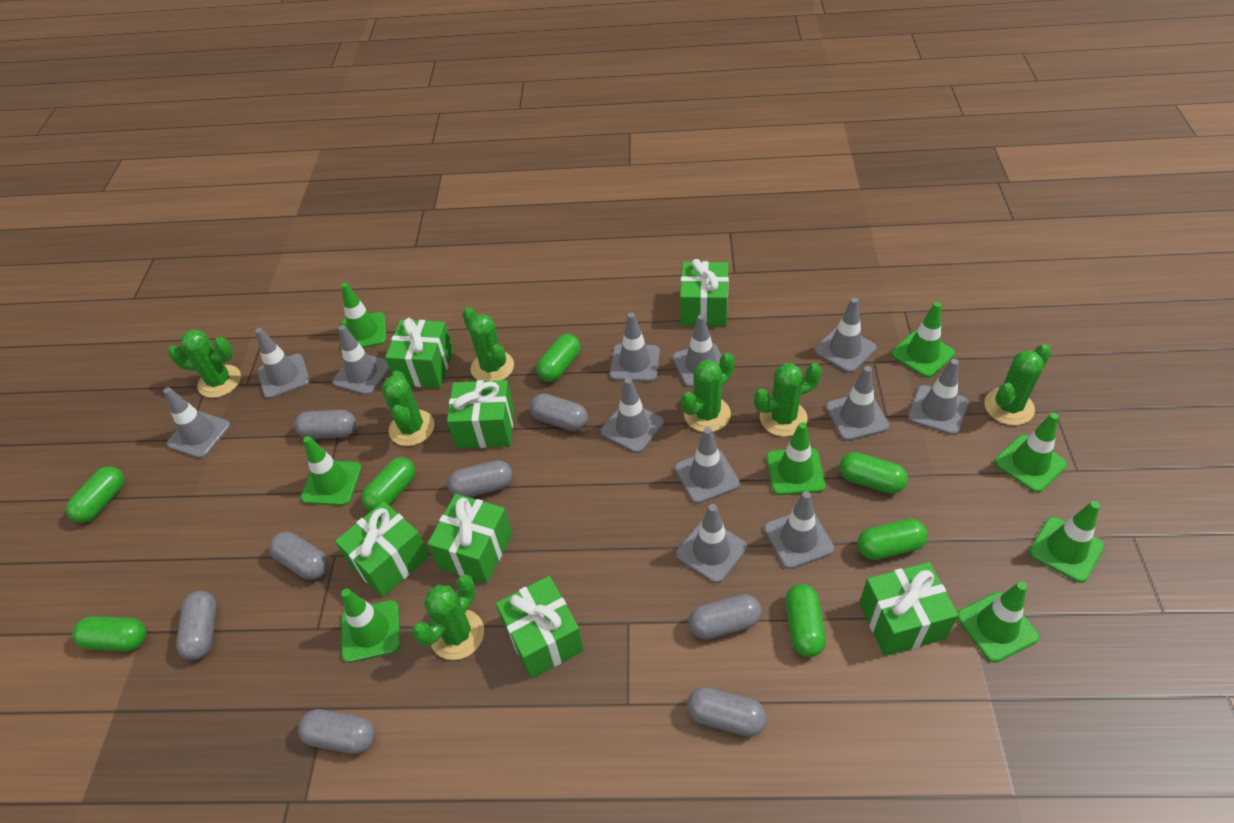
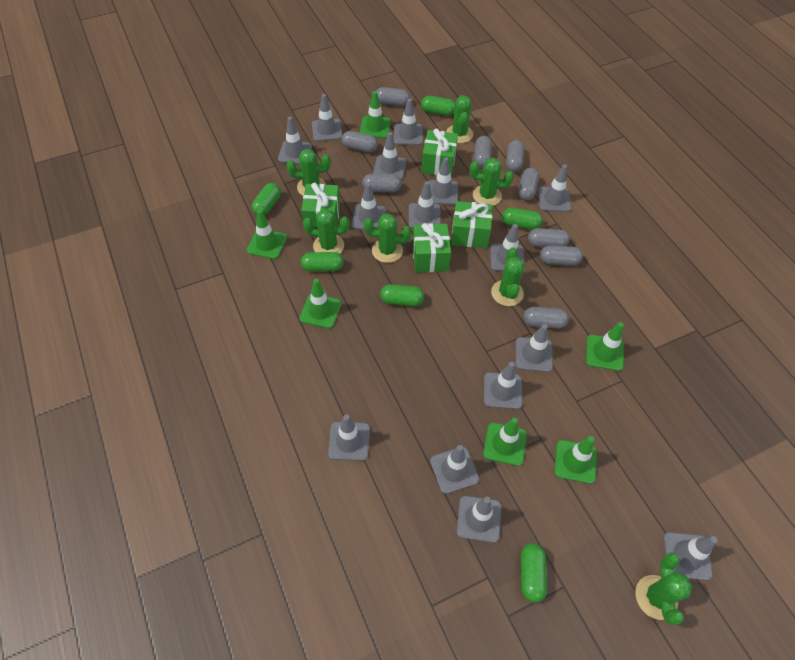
green capsule: [66,466,125,523] [72,616,146,651] [361,457,415,511] [536,334,580,382] [785,584,826,657] [839,452,908,494] [857,519,928,560] = 7 -> [252,183,281,215] [301,252,344,272] [380,284,424,306] [421,96,455,116] [502,208,543,230] [521,543,547,603] = 6
green gift: [335,501,429,597] [385,318,453,388] [427,494,512,583] [447,380,514,448] [496,576,584,679] [680,259,729,327] [859,562,958,656] = 7 -> [301,182,340,227] [413,223,451,273] [421,129,458,177] [451,201,492,249] = 4
green traffic cone: [301,436,362,506] [341,283,386,348] [341,589,401,663] [766,422,826,495] [891,302,955,378] [957,582,1039,663] [994,413,1067,493] [1029,501,1104,583] = 8 -> [247,210,287,259] [299,279,341,329] [360,91,391,138] [483,418,527,466] [554,436,597,484] [586,322,624,371] = 6
grey capsule: [176,591,216,660] [269,532,328,580] [294,410,357,439] [298,709,375,754] [447,460,513,497] [530,394,588,431] [687,687,767,736] [689,594,762,640] = 8 -> [342,131,378,152] [362,174,401,192] [377,87,410,106] [474,136,492,168] [506,140,524,172] [518,168,539,200] [523,307,569,329] [528,228,570,247] [540,245,583,266] = 9
grey traffic cone: [164,387,230,458] [255,328,310,399] [332,325,390,395] [601,378,664,453] [610,313,660,382] [672,314,722,387] [675,427,740,504] [676,504,747,583] [764,491,834,569] [814,298,876,373] [826,366,889,441] [908,359,969,435] = 12 -> [278,117,312,164] [312,94,342,141] [328,414,370,461] [351,183,386,230] [373,132,406,180] [394,98,423,145] [409,181,441,228] [428,157,458,205] [430,445,479,494] [457,496,501,543] [484,362,523,409] [490,224,525,271] [515,324,553,372] [538,164,571,212] [663,532,717,580] = 15

